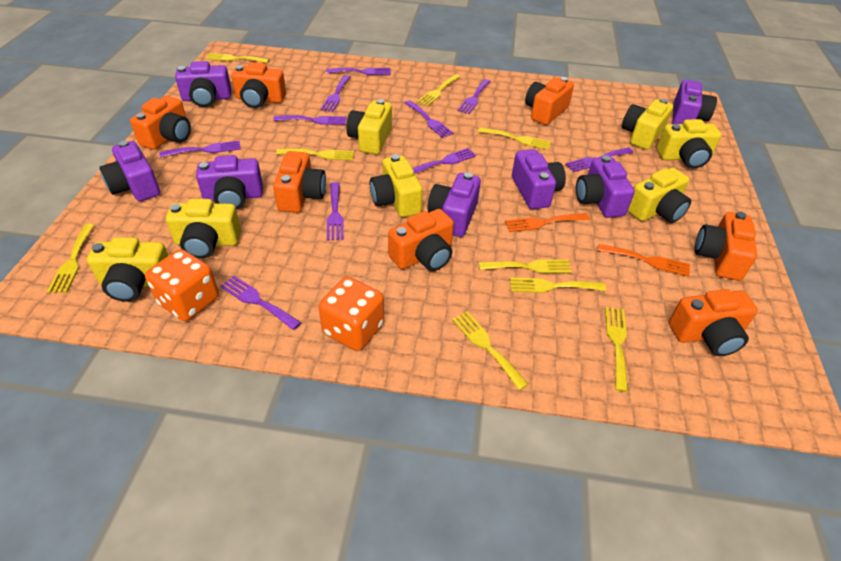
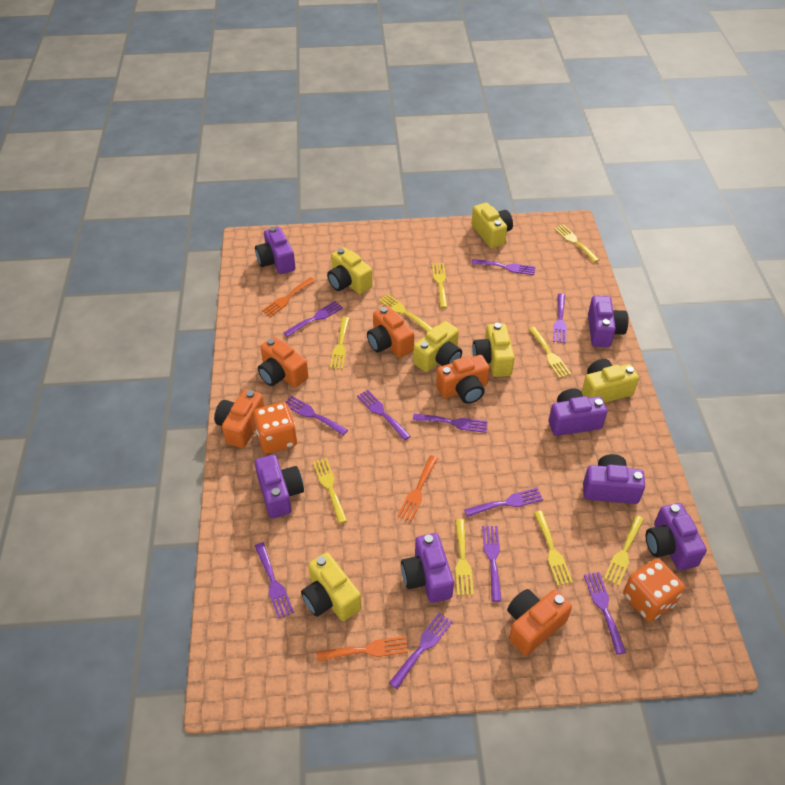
orange camera: [130,96,191,150] [231,62,286,108] [273,151,326,213] [388,209,454,271] [525,77,574,125] [669,289,758,356] [695,211,757,281] = 7 -> [214,389,265,448] [258,337,308,387] [367,306,414,358] [436,355,490,404] [507,589,572,655] = 5
orange fork: [505,213,590,232] [597,244,690,277] = 2 -> [262,277,315,317] [317,636,408,661] [398,455,438,521] = 3
purple fork: [160,140,241,158] [220,276,301,330] [273,115,346,125] [321,75,351,112] [326,68,391,75] [327,182,344,240] [405,101,454,138] [412,148,476,174] [457,79,491,114] [565,148,633,172] = 10 -> [255,542,294,619] [284,301,343,337] [286,396,348,435] [357,390,410,440] [389,613,453,689] [413,414,488,433] [464,488,543,517] [471,259,536,275] [482,526,502,602] [553,293,567,343] [584,572,626,655] = 11
yellow camera: [87,237,168,302] [166,199,241,259] [346,99,392,154] [370,154,423,217] [622,99,673,150] [628,168,691,223] [657,119,722,169] = 7 -> [301,552,361,621] [327,247,372,294] [413,321,462,372] [471,203,513,248] [473,323,515,377] [582,359,639,403] = 6

